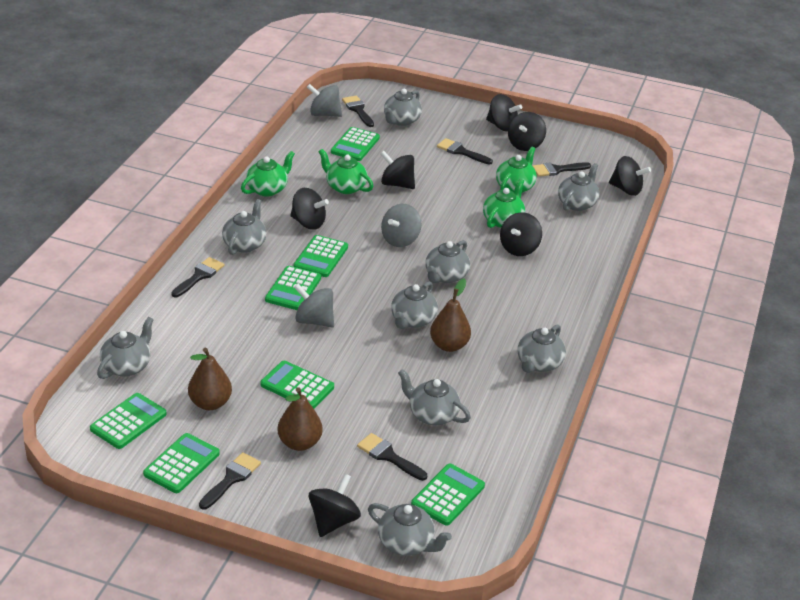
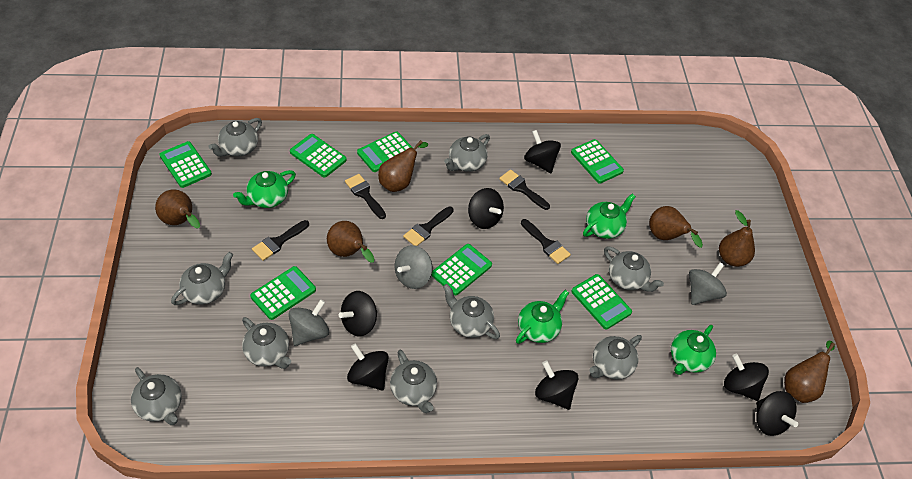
black brush: [171,257,224,298] [199,452,261,510] [342,96,374,127] [357,433,427,481] [437,138,493,165] [533,162,591,177] = 6 -> [252,220,309,261] [345,174,386,219] [403,206,454,246] [499,170,550,210] [521,219,571,264] = 5
brown pear: [188,348,232,410] [278,387,323,451] [430,278,471,352] = 3 -> [155,189,200,228] [327,221,375,263] [378,140,428,192] [649,206,703,248] [719,210,755,267] [784,340,835,403] = 6

